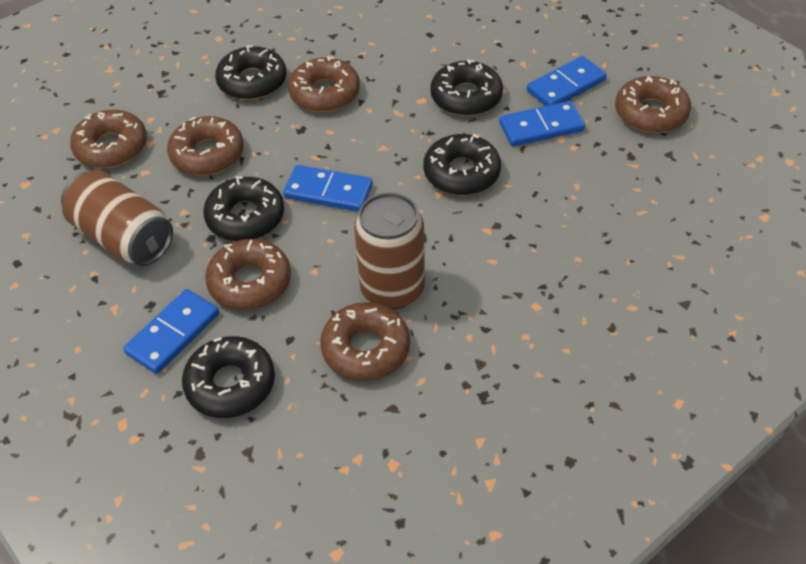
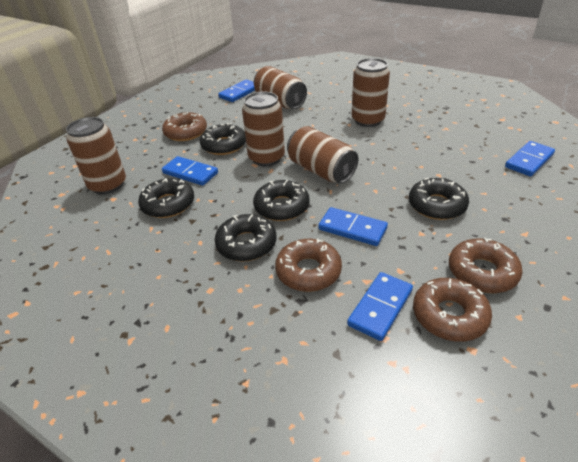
blue domino: [123,289,219,374] [283,165,373,212] [499,101,585,147] [527,56,607,106] = 4 -> [162,156,218,186] [218,79,255,102] [318,207,388,246] [347,272,413,341] [505,141,555,176] = 5
brown can: [61,170,173,266] [354,192,425,310] = 2 -> [66,117,126,194] [242,92,285,166] [254,66,307,109] [287,126,358,183] [352,58,390,127] = 5
brown donut: [70,110,147,168] [167,116,244,175] [205,239,291,310] [288,56,360,112] [320,302,410,381] [615,76,691,133] = 6 -> [162,112,207,141] [275,239,342,292] [413,278,492,342] [449,238,523,293] = 4

